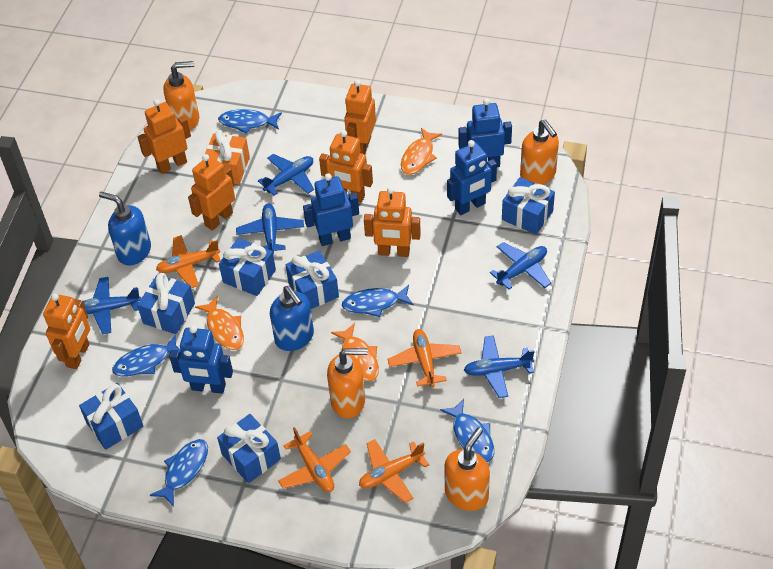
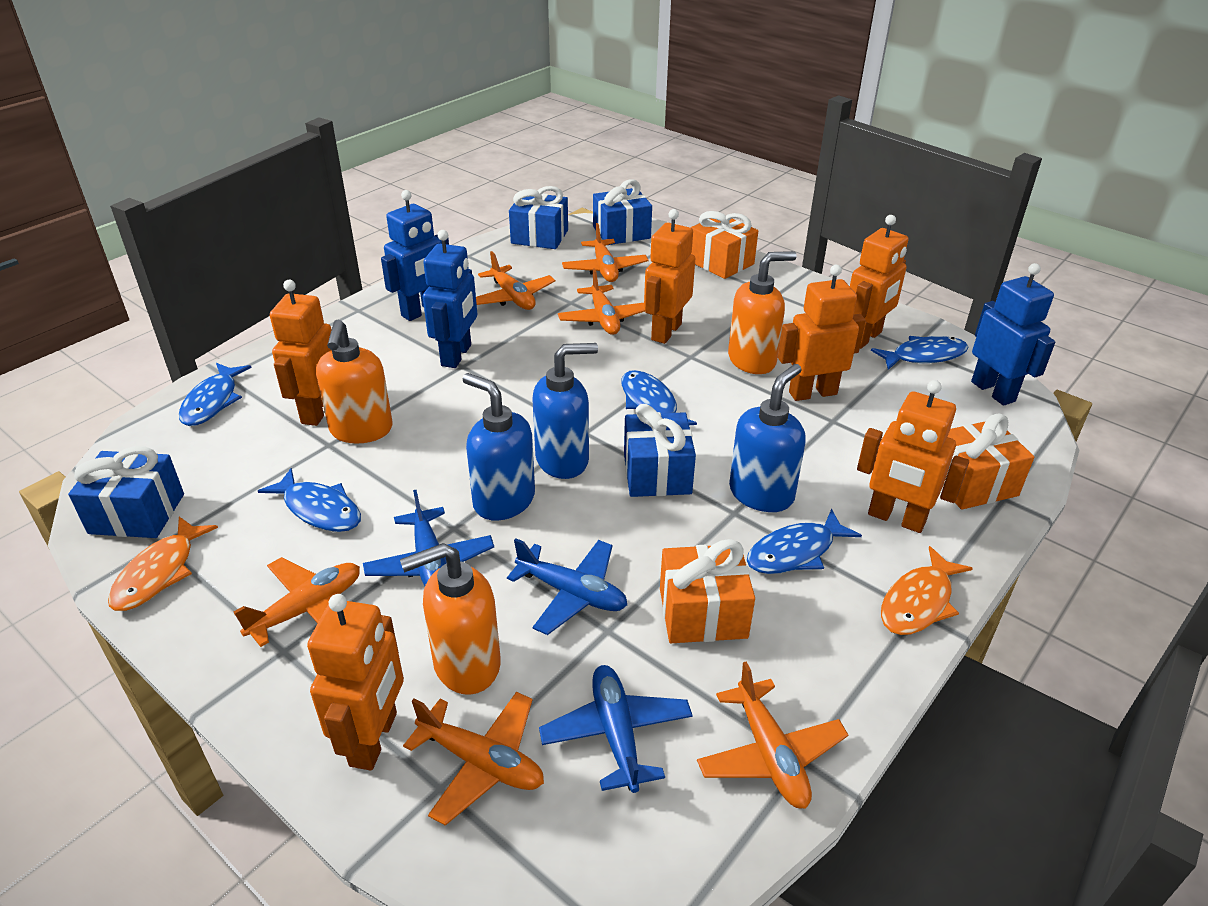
blue gift: [79,383,144,450] [137,273,195,334] [217,414,281,483] [219,238,276,296] [286,250,339,309] [502,177,555,235] = 6 -> [68,446,184,538] [509,186,568,249] [593,179,652,245] [624,404,696,497] = 4
blue plane: [83,277,141,334] [236,204,304,254] [258,154,314,196] [464,335,535,398] [490,242,551,289] = 5 -> [363,490,494,586] [507,538,627,635] [539,665,693,793] = 3
blue robot: [169,325,233,394] [303,173,359,246] [447,140,497,215] [458,98,512,167] = 4 -> [381,190,449,321] [423,230,477,368] [971,263,1055,406] = 3
blue soap dispenser: [99,191,151,265] [270,286,314,351] = 2 -> [463,373,535,520] [533,343,598,479] [729,364,806,512] = 3
orange fish: [195,296,244,350] [331,323,379,381] [401,128,442,175] = 3 -> [108,517,218,611] [881,546,973,635] = 2
orange gift: [205,130,250,184] = 1 -> [660,539,755,643] [691,211,758,279] [942,414,1034,510] = 3
orange plane: [156,235,221,288] [278,427,351,492] [359,439,429,503] [387,329,462,387] = 4 -> [234,557,360,647] [403,692,544,826] [476,251,555,310] [558,268,645,335] [562,223,648,282] [697,662,848,809] = 6
orange soap dispenser: [163,61,199,130] [327,348,368,418] [444,427,490,511] [520,120,559,185] = 4 -> [316,320,393,444] [400,543,501,695] [728,251,797,374] = 3

